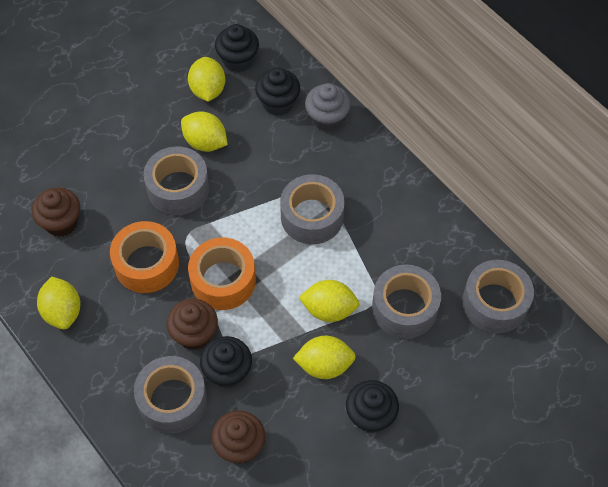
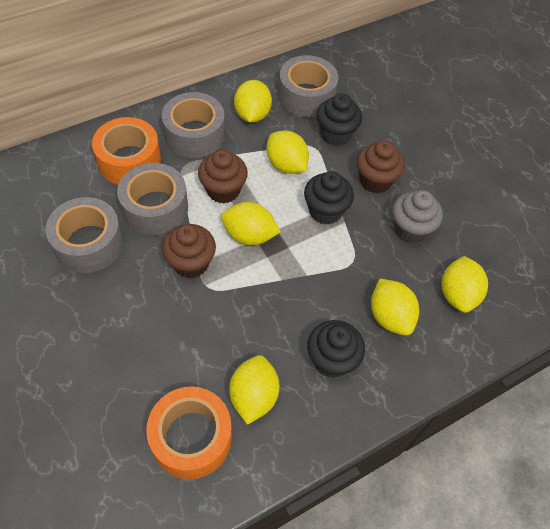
black cupcake: [200,336,252,388] [215,24,259,72] [255,67,300,116] [346,380,399,433] = 4 -> [304,171,354,225] [307,320,365,378] [317,93,362,146] = 3
grey tape: [134,356,207,433] [144,146,209,215] [280,174,345,244] [372,264,441,338] [462,260,534,333] = 5 -> [45,197,123,273] [117,163,188,235] [162,92,225,158] [278,55,338,117] = 4
yellow lemon: [37,276,81,330] [181,111,228,152] [188,57,225,102] [293,336,356,379] [299,280,359,322] = 5 -> [221,202,280,245] [229,355,280,425] [234,80,272,122] [267,131,309,174] [371,279,419,336] [442,256,488,313] = 6

